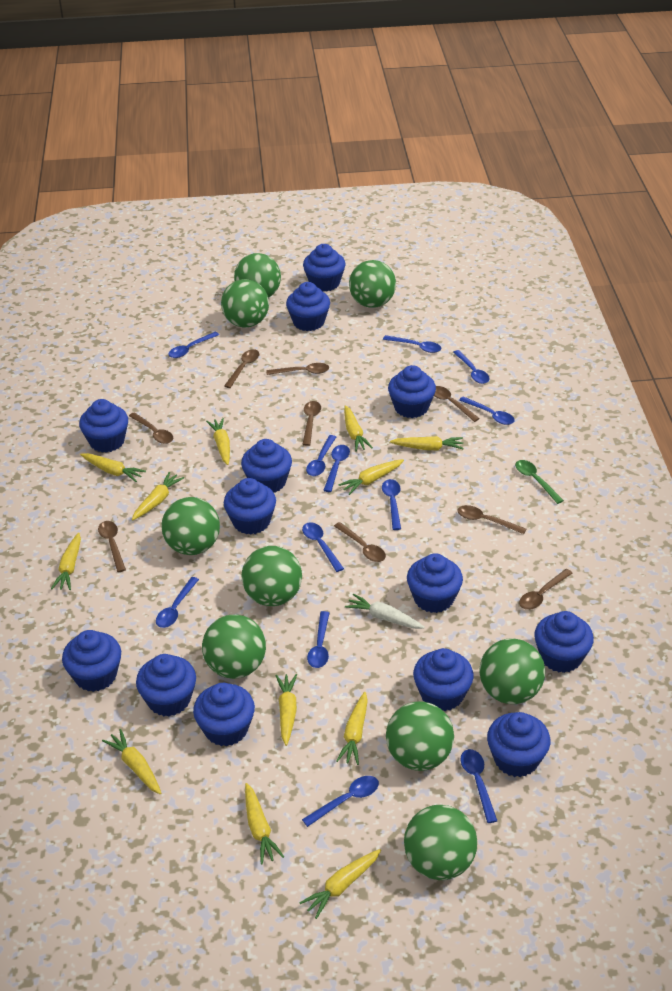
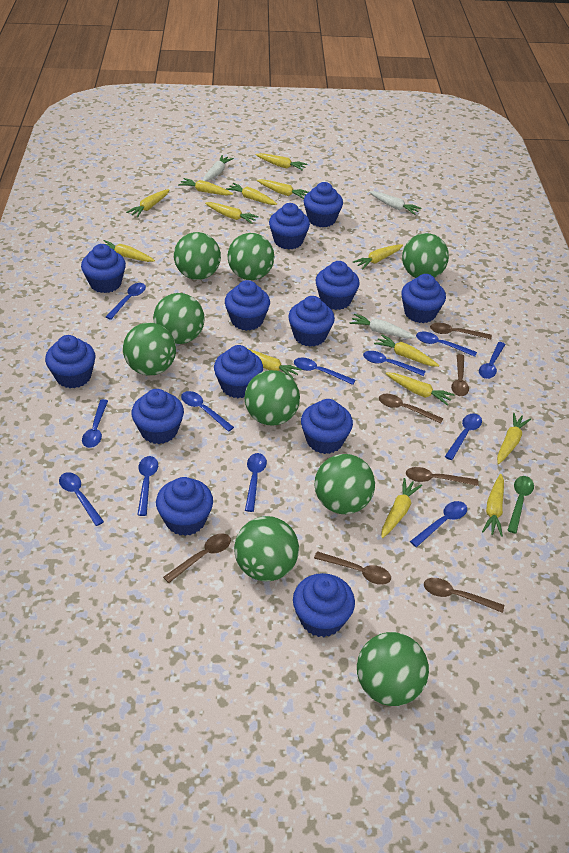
brown spoon: [98,521,126,572] [129,412,173,444] [224,349,259,388] [266,363,329,375] [302,401,321,446] [334,522,386,562] [434,386,480,422] [457,505,526,534] [519,569,573,610] = 9 -> [163,533,231,583] [314,551,391,585] [379,394,444,424] [406,467,478,486] [424,578,504,613] [430,323,492,339] [451,354,469,396] = 7
white carrot: [345,593,425,629] = 1 -> [203,155,234,182] [349,314,416,339] [369,191,422,215] = 3
yellow carrot: [51,533,81,590] [80,453,146,482] [102,729,161,794] [132,472,184,520] [206,418,230,465] [245,783,284,864] [275,674,297,746] [299,849,381,919] [336,692,368,765] [338,459,404,495] [344,405,373,452] [390,436,463,450] = 12 -> [104,240,155,262] [126,189,169,218] [178,178,233,196] [205,202,259,224] [226,183,277,205] [247,348,302,380] [256,153,308,171] [257,179,308,199] [353,244,403,270] [374,335,439,367] [381,478,422,538] [386,372,455,406] [482,474,504,537] [497,413,531,464] = 14

